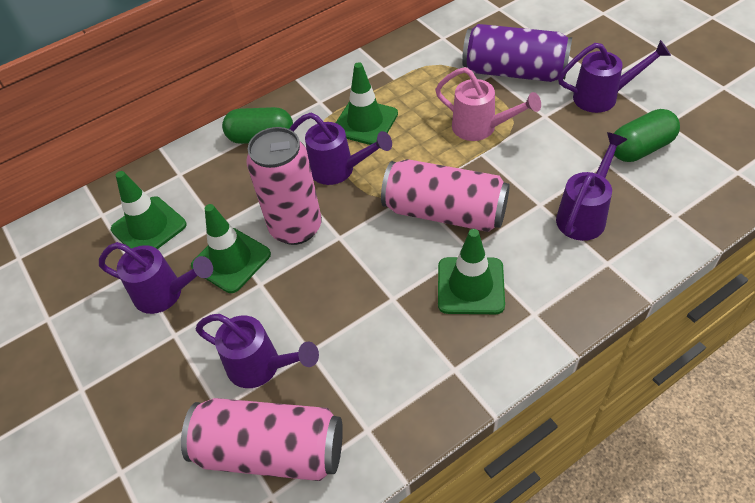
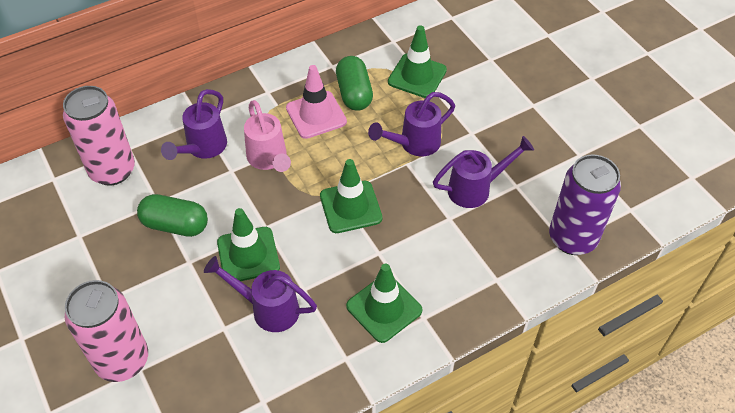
pink can: [181,398,343,481] [246,127,322,245] [381,159,510,232] = 3 -> [63,86,135,186] [65,280,148,382] = 2
pink traffic cone: none = 0 -> [286,65,347,139] = 1
purple watering can: [99,242,213,314] [196,314,319,388] [289,113,392,185] [556,132,628,241] [558,40,671,113] = 5 -> [161,89,227,160] [204,256,317,332] [368,92,455,157] [433,136,534,208] = 4

